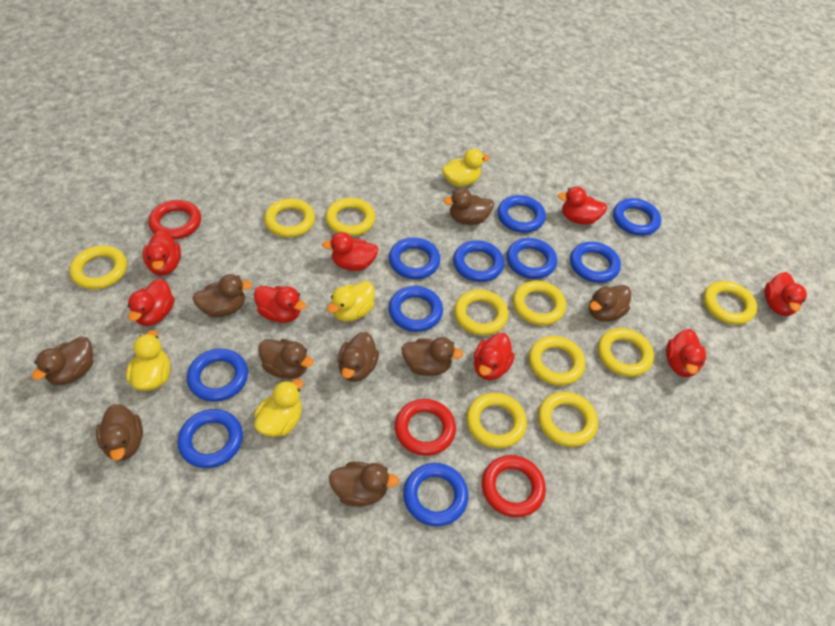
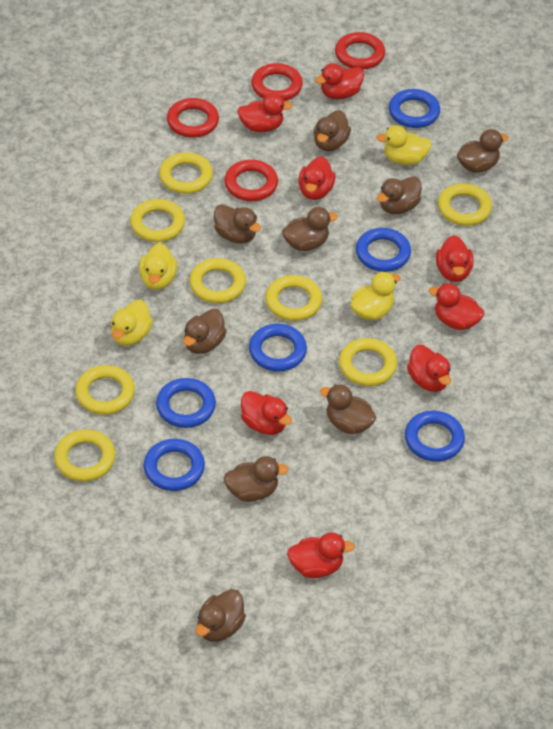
blue ring: [177,409,243,468] [187,349,248,402] [388,286,443,332] [389,237,440,279] [403,463,468,527] [453,240,504,282] [497,195,546,233] [506,238,557,279] [570,242,621,283] [613,198,661,236] = 10 -> [144,439,205,491] [156,378,216,428] [249,324,307,372] [356,228,411,272] [389,89,440,128] [405,411,465,462] = 6
red ring: [148,200,201,240] [395,399,456,456] [482,455,546,518] = 3 -> [167,98,219,138] [224,160,278,201] [251,63,303,101] [335,32,385,70] = 4
yellow ring: [70,245,127,290] [264,198,315,238] [325,198,375,236] [454,290,508,336] [466,393,527,449] [513,281,566,325] [529,336,585,386] [538,392,598,447] [598,328,654,377] [703,281,757,325] = 10 -> [54,429,116,482] [75,365,135,415] [130,199,185,242] [159,152,213,194] [189,258,246,303] [266,275,322,321] [339,338,397,386] [438,183,492,226] = 8

